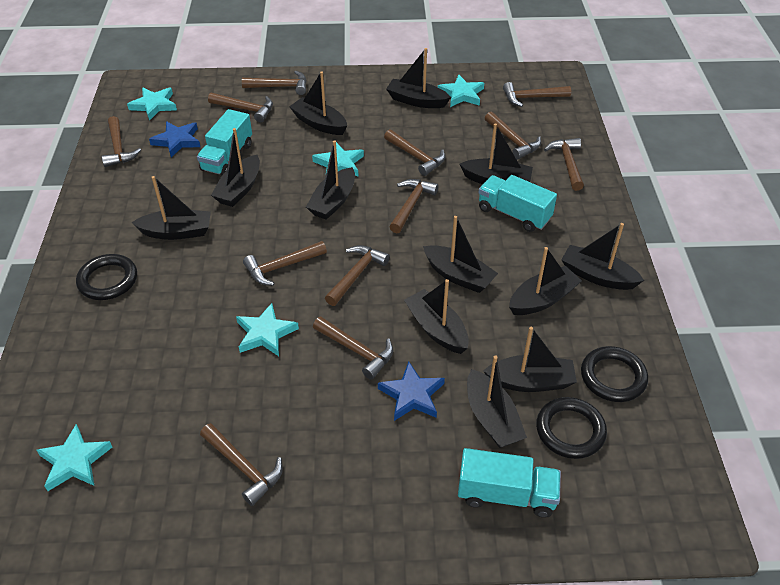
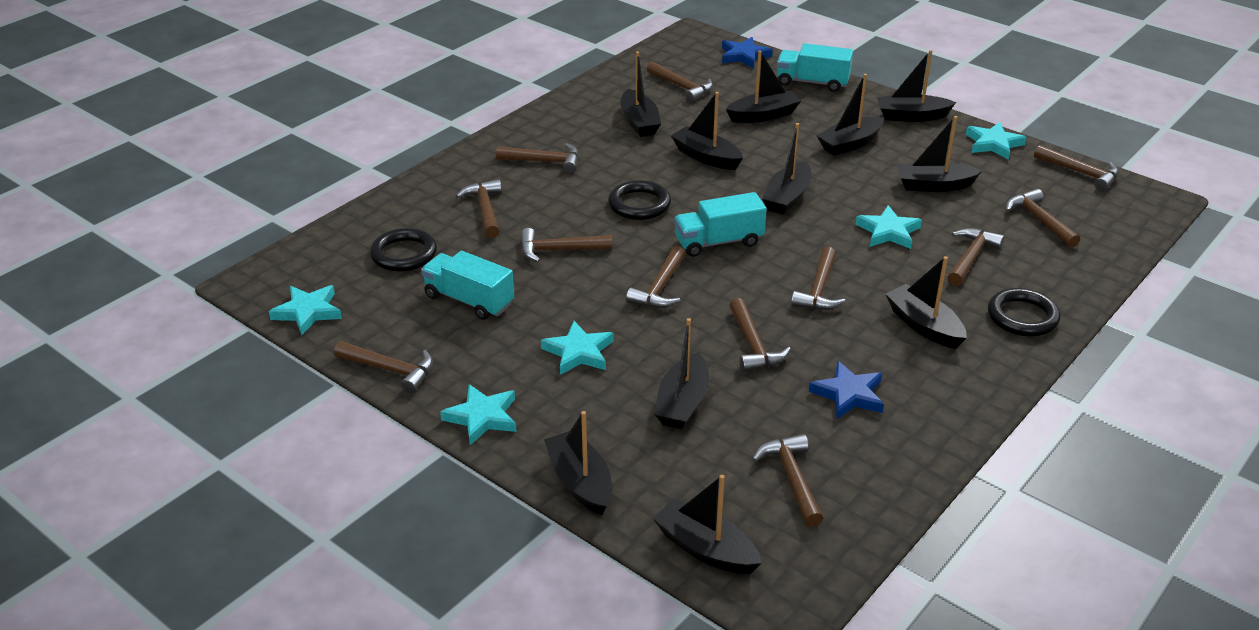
black boat: [131,176,211,240] [211,128,260,207] [289,71,347,135] [306,140,355,220] [386,48,451,108] [404,279,469,354] [423,216,498,293] [460,123,533,184] [467,355,527,448] [483,327,577,392] [509,247,582,315] [561,223,644,290] = 12 -> [544,411,612,515] [621,52,661,137] [653,475,762,574] [655,318,709,429] [671,92,743,170] [726,51,801,123] [762,123,811,215] [817,74,884,156] [877,50,956,122] [885,256,967,349] [896,116,982,192] = 11

